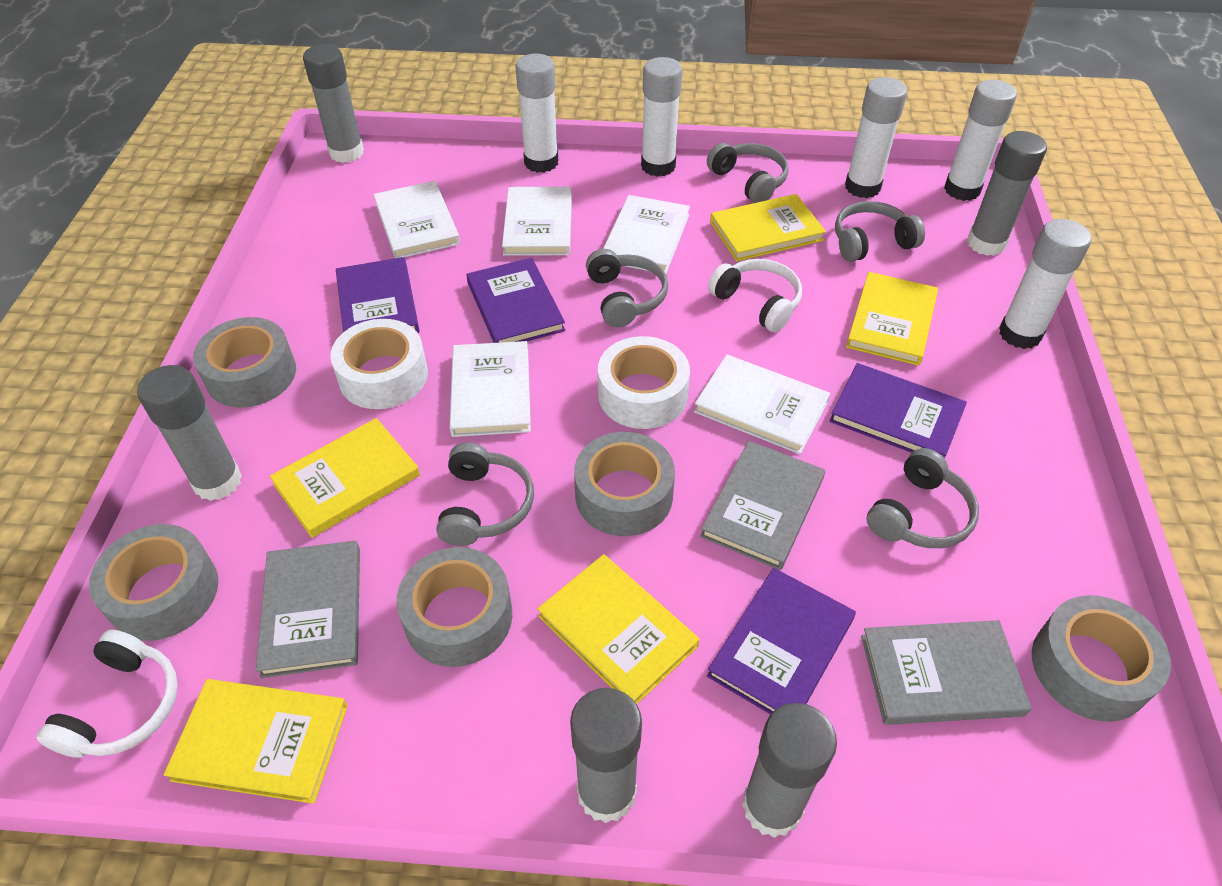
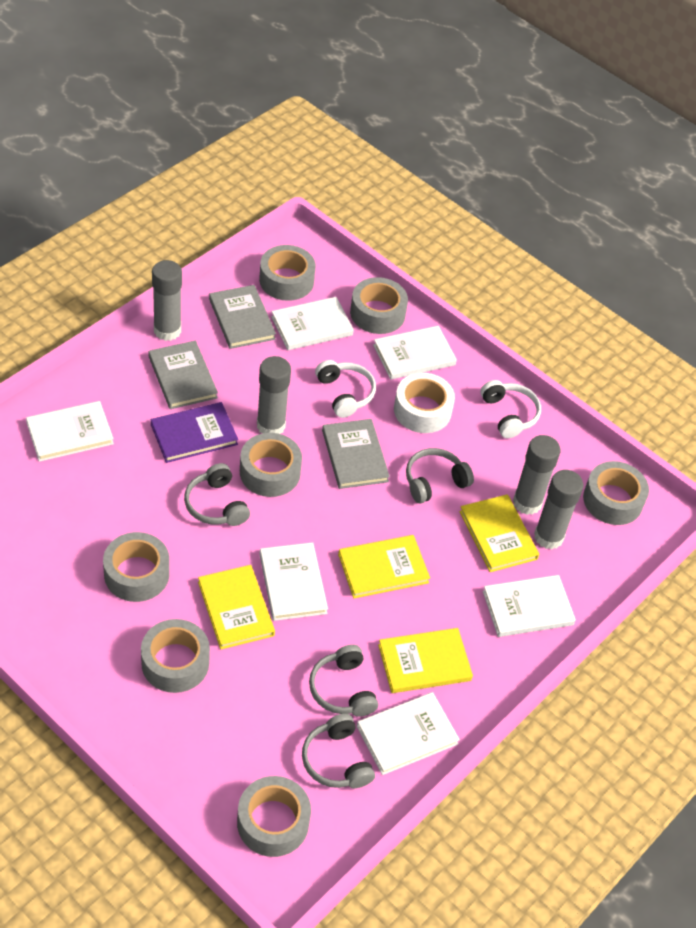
grey glue stick: [137,365,242,501] [303,44,364,163] [570,688,642,823] [742,703,837,838] [967,131,1047,256] = 5 -> [152,260,182,341] [257,356,291,434] [513,435,560,515] [534,470,584,550] = 4
grey headphones: [436,443,534,546] [586,249,668,327] [707,143,789,203] [835,201,925,262] [866,448,979,548] = 5 -> [184,463,250,526] [302,713,375,788] [309,645,378,717] [406,448,474,503] = 4
grey tape: [89,524,219,641] [193,317,296,408] [396,547,512,667] [574,432,675,536] [1032,595,1171,722] = 5 -> [103,532,169,602] [141,619,210,693] [237,776,311,857] [240,433,302,497] [259,245,316,301] [350,277,408,334] [583,461,649,525] = 7
purple book: [336,257,420,333] [467,258,565,343] [707,568,856,715] [829,363,967,459] = 4 -> [151,402,238,463] = 1
white book: [373,181,460,258] [450,341,531,437] [502,187,572,256] [603,195,690,274] [694,355,830,454] = 5 -> [26,401,114,462] [259,542,328,621] [271,297,354,350] [357,692,460,775] [373,326,457,380] [483,575,576,637] = 6
white glue stick: [515,54,558,173] [641,57,682,177] [845,77,907,198] [944,80,1017,201] [999,219,1092,349] = 5 -> none = 0
white tape: [330,319,428,409] [598,336,690,429] = 2 -> [394,373,455,433] = 1
yellow book: [164,679,348,804] [270,418,420,538] [537,554,699,704] [710,194,826,261] [846,272,938,366] = 5 -> [198,565,275,649] [338,535,430,598] [378,628,473,693] [459,494,539,572] = 4

